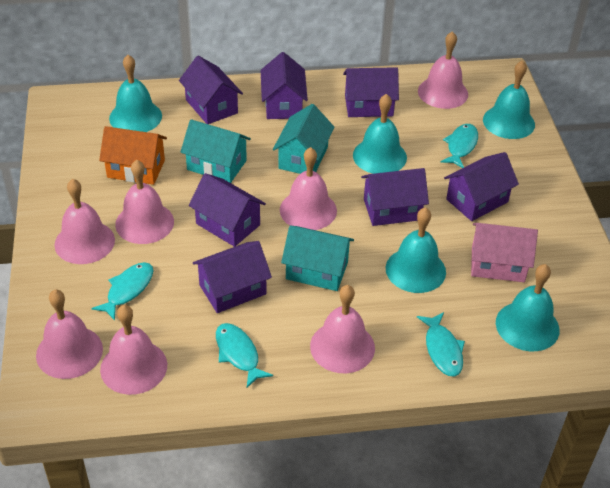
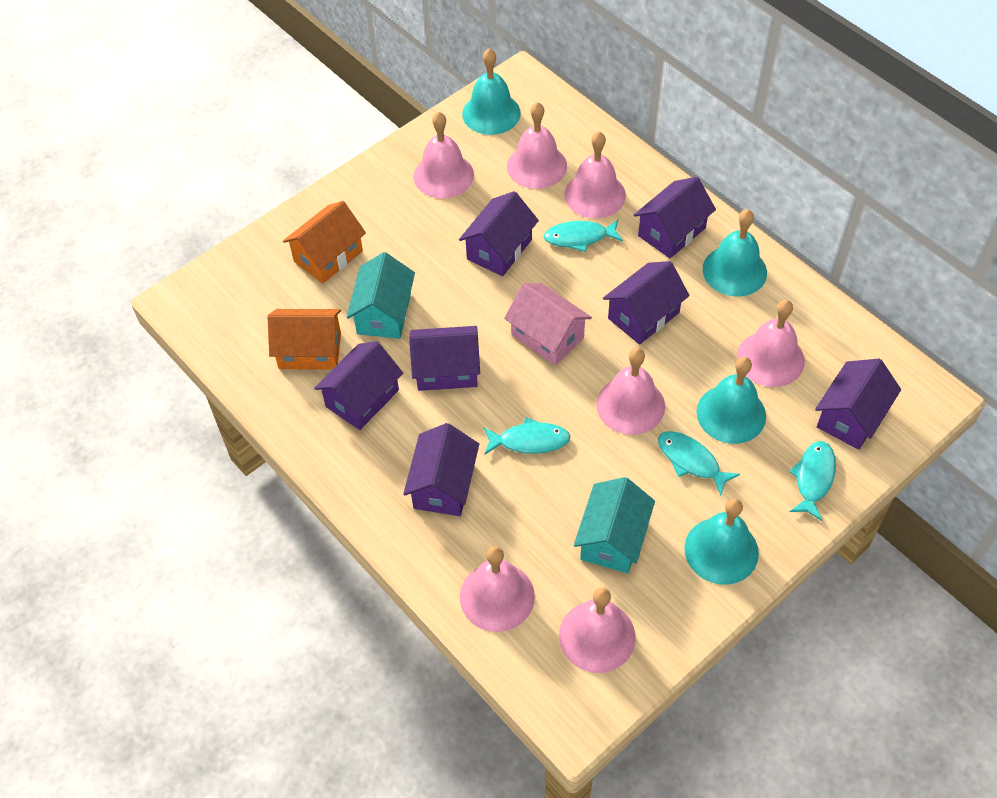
orange house: [99,126,167,185] = 1 -> [268,309,341,369] [283,201,366,284] = 2
turquoise bell: [109,55,162,132] [353,94,407,174] [386,207,446,293] [483,60,535,139] [496,264,559,351] = 5 -> [462,48,521,135] [684,498,759,585] [697,357,766,444] [703,209,767,297] = 4
turquoise house: [180,119,251,183] [273,104,334,174] [281,225,354,291] = 3 -> [347,252,415,339] [574,477,655,573] = 2

